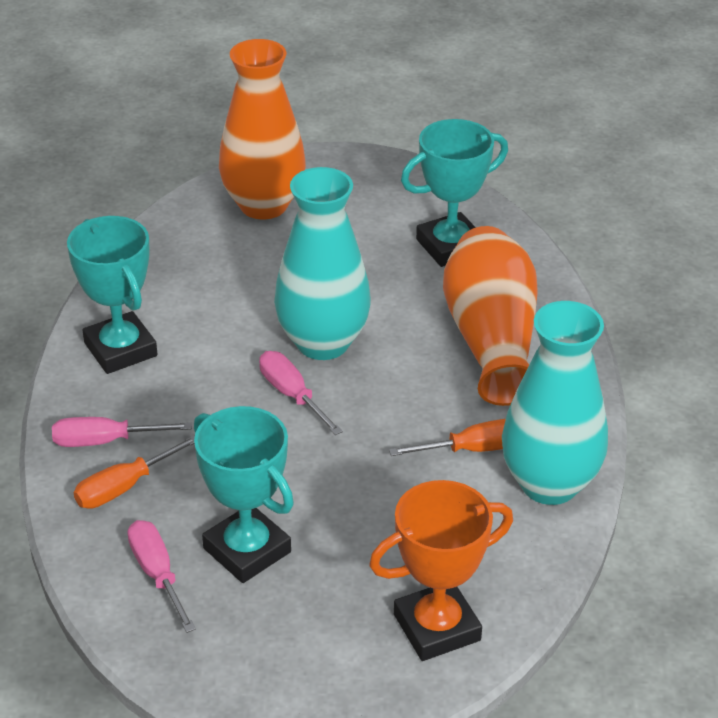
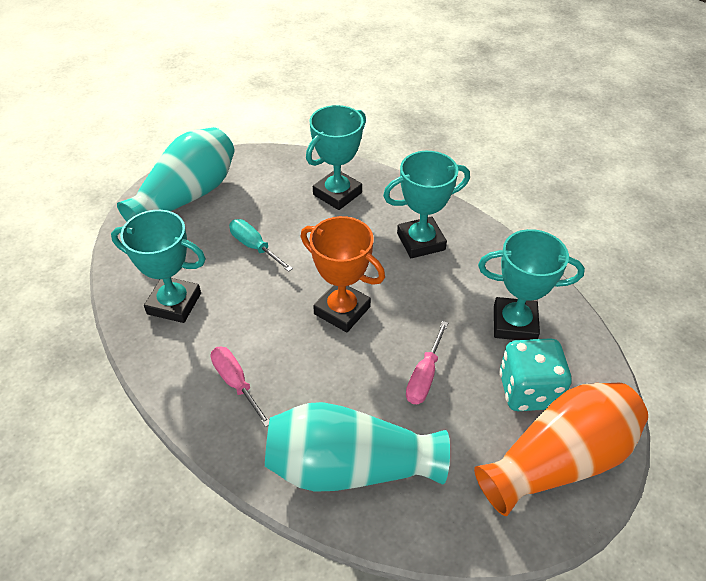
orange screwdriver: [74,435,195,509] [389,419,506,456] = 2 -> none = 0
orange vase: [219,39,306,219] [443,226,538,406] = 2 -> [474,383,648,516] = 1
pink screwdriver: [52,417,192,447] [127,520,196,633] [259,351,343,435] = 3 -> [211,347,269,427] [406,321,448,404] = 2
turquoise dice: none = 0 -> [499,338,571,411] = 1
turquoise screwdriver: none = 0 -> [229,219,293,272] = 1
turquoise trophy: [67,216,158,374] [194,406,294,583] [401,119,508,267] = 3 -> [111,210,206,323] [306,105,366,210] [383,151,470,258] [478,229,585,340] = 4

